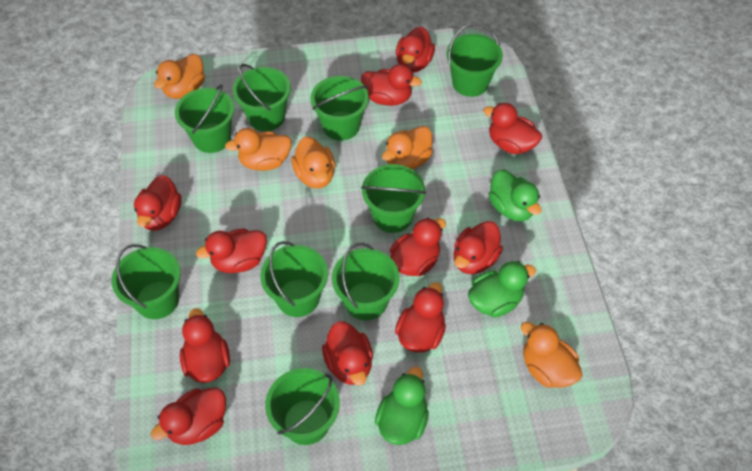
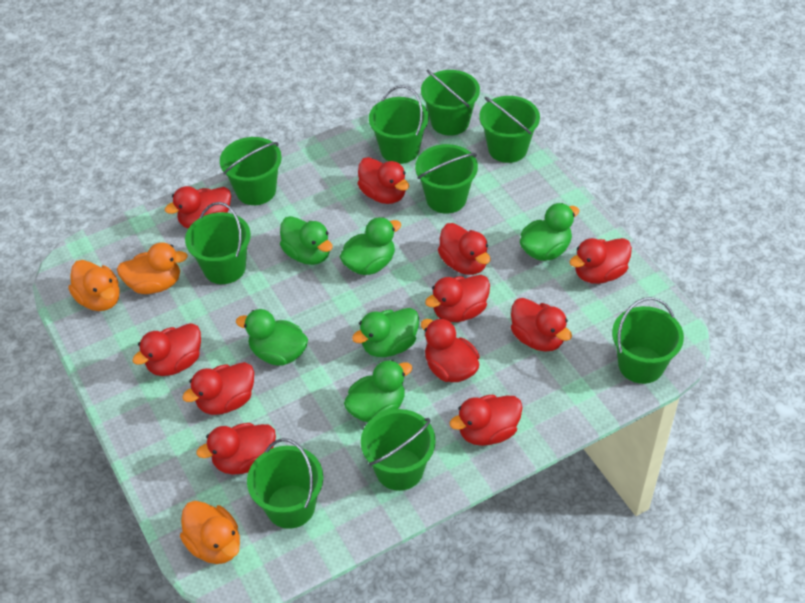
green duck: [375,367,429,445] [468,261,536,317] [488,170,541,221] = 3 -> [236,309,308,366] [280,216,333,265] [340,217,401,275] [344,360,412,422] [352,308,419,357] [520,203,580,261] = 6
orange duck: [154,54,205,99] [225,128,292,171] [291,136,335,188] [382,126,433,169] [521,322,582,388] = 5 -> [68,260,120,311] [117,243,188,294] [180,501,240,564] = 3

